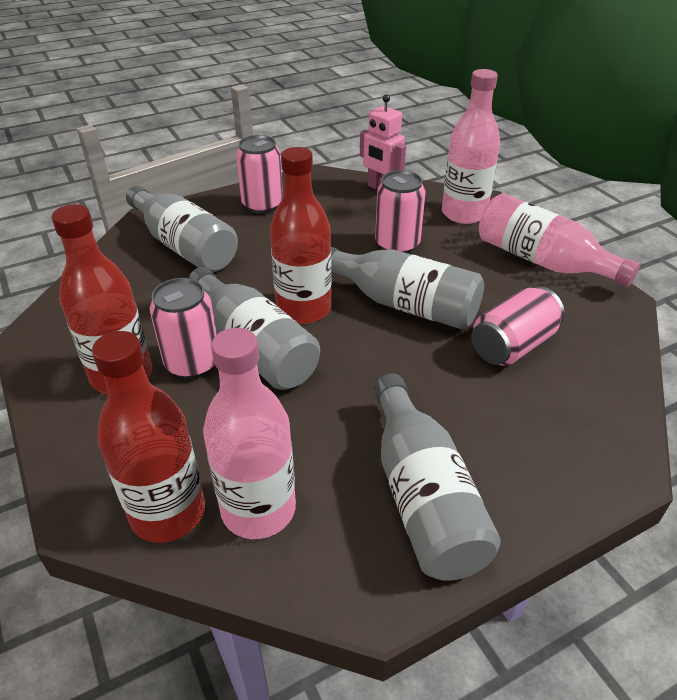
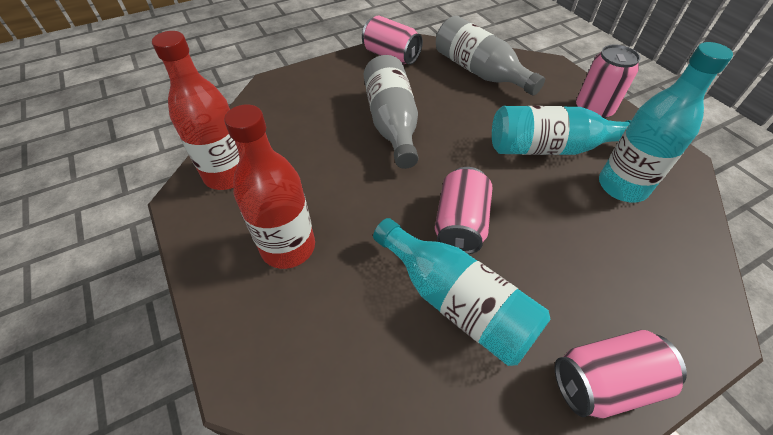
grey bottle: [126,186,238,273] [189,267,320,390] [331,247,484,329] [373,373,501,581] = 4 -> [364,55,419,169] [436,16,545,96] = 2
pink bottle: [203,328,296,539] [442,69,500,224] [479,193,640,287] = 3 -> none = 0
pink robot: [360,94,406,189] = 1 -> none = 0
red bottle: [52,204,152,394] [92,331,205,543] [270,147,332,324] = 3 -> [152,31,239,190] [224,104,315,269] = 2
turquoise bottle: none = 0 -> [373,218,551,366] [492,106,632,155] [599,42,733,203] = 3

